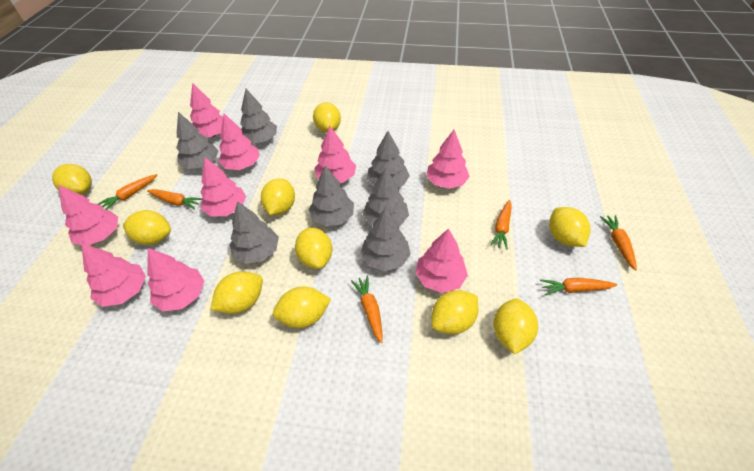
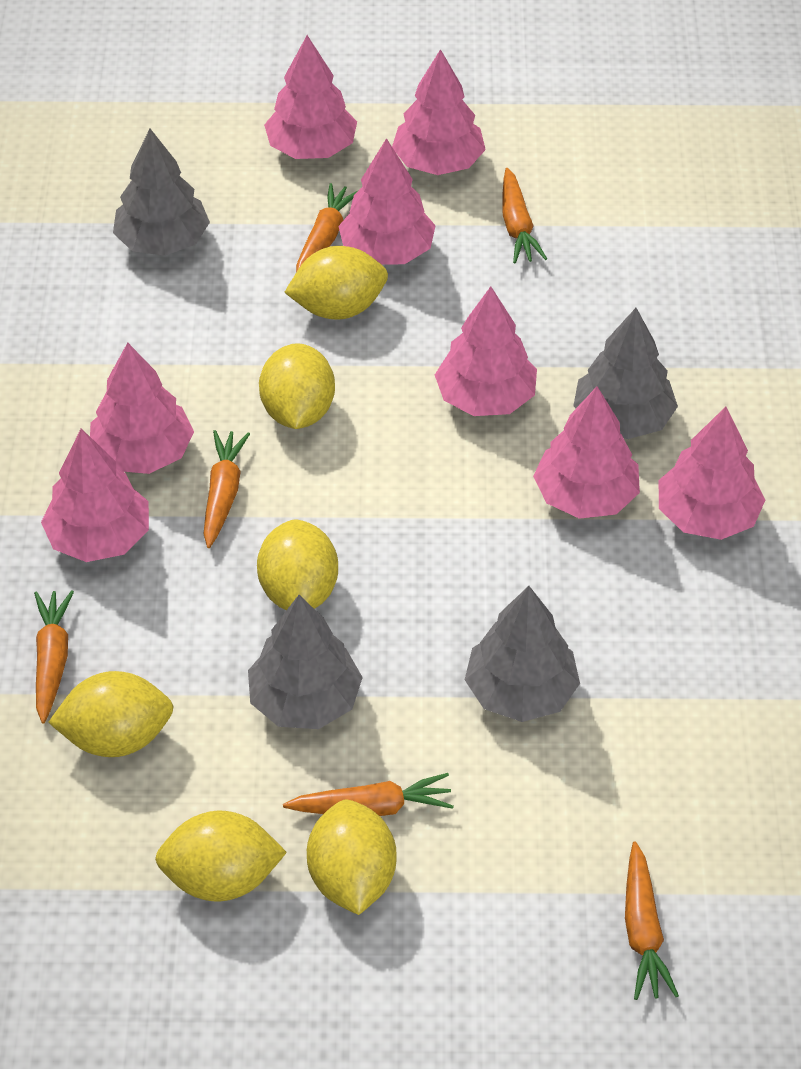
grey tree: [176,112,218,169] [230,201,279,264] [240,89,277,144] [309,165,354,226] [360,208,411,271] [363,168,409,226] [367,131,410,187] = 7 -> [113,129,210,256] [248,595,363,729] [465,586,580,722] [573,308,678,439] = 4
pink tree: [59,185,118,245] [81,243,146,307] [147,248,204,311] [190,83,223,137] [201,157,246,217] [218,113,260,170] [314,126,356,183] [415,228,468,293] [426,130,470,189] = 9 -> [41,428,149,562] [90,342,194,474] [264,35,357,159] [338,138,436,265] [392,49,486,175] [435,286,537,416] [533,386,640,519] [659,406,765,540] = 8
yellow lemon: [52,164,92,195] [123,210,171,245] [210,271,263,314] [261,179,295,215] [273,287,331,328] [295,228,332,269] [313,102,341,133] [431,290,478,334] [493,298,538,354] [549,207,591,247] = 10 -> [48,671,174,757] [155,811,287,902] [257,520,338,610] [259,343,335,429] [284,246,388,320] [307,800,396,915] = 6

